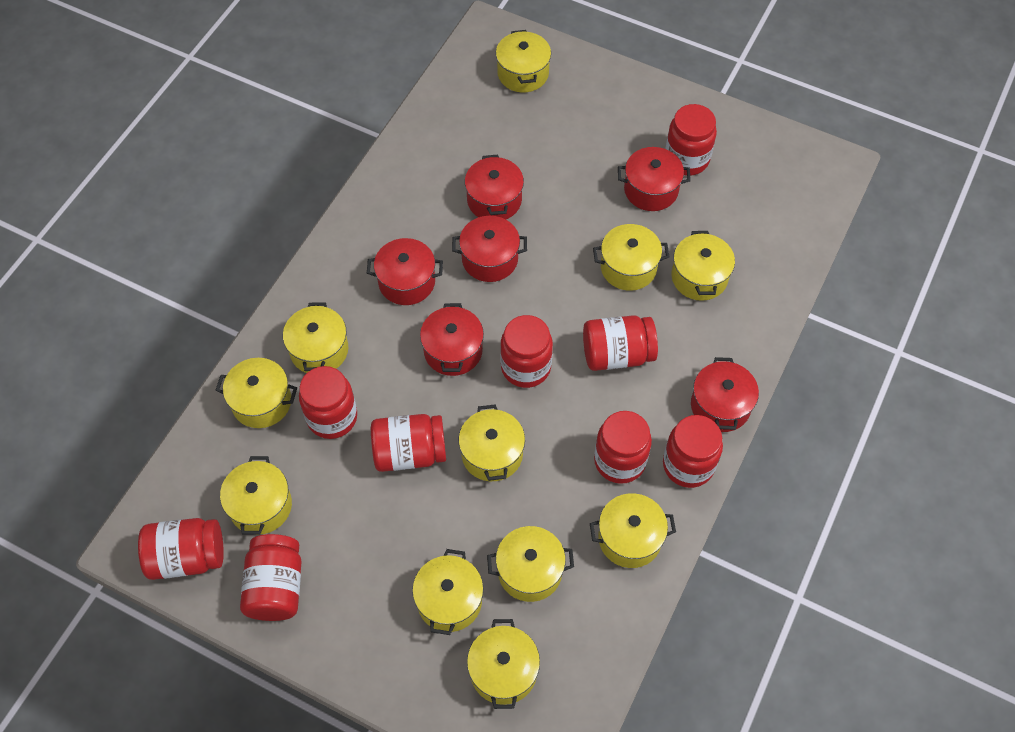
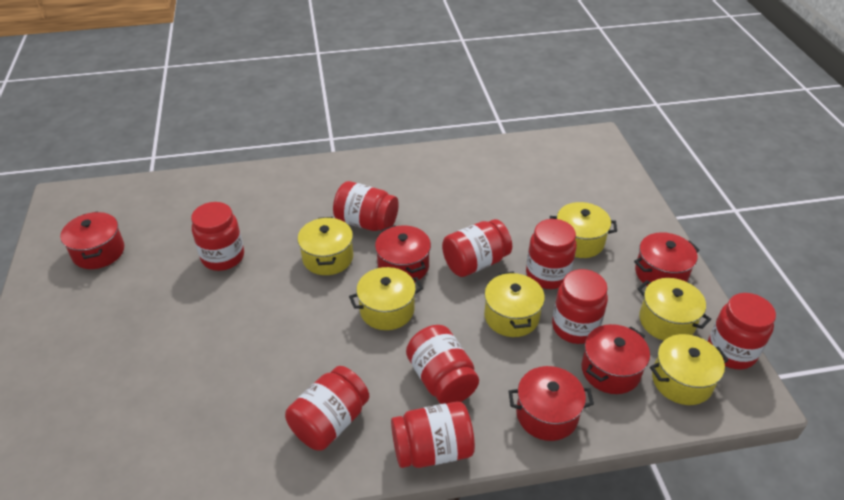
red pot: [367,238,443,305] [420,303,484,376] [452,216,527,282] [465,155,524,219] [618,147,691,211] [691,357,759,432] = 6 -> [60,211,124,269] [375,225,431,282] [509,366,594,441] [581,324,650,394] [634,232,700,286] = 5
yellow pot: [216,358,297,428] [220,456,292,535] [283,302,348,373] [412,549,483,635] [459,404,525,481] [467,619,540,709] [487,526,574,602] [496,30,551,93] [590,493,676,568] [593,224,669,291] [672,231,735,301] = 11 -> [298,217,353,275] [349,267,423,330] [484,271,545,337] [550,202,617,258] [638,278,711,341] [650,334,729,405] = 6

